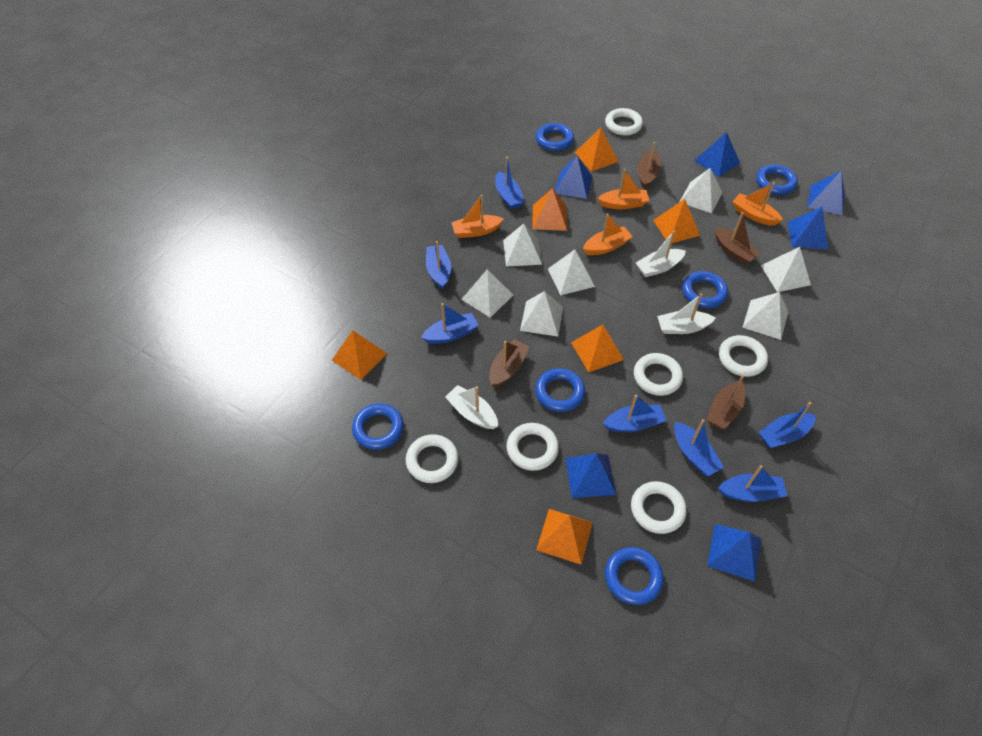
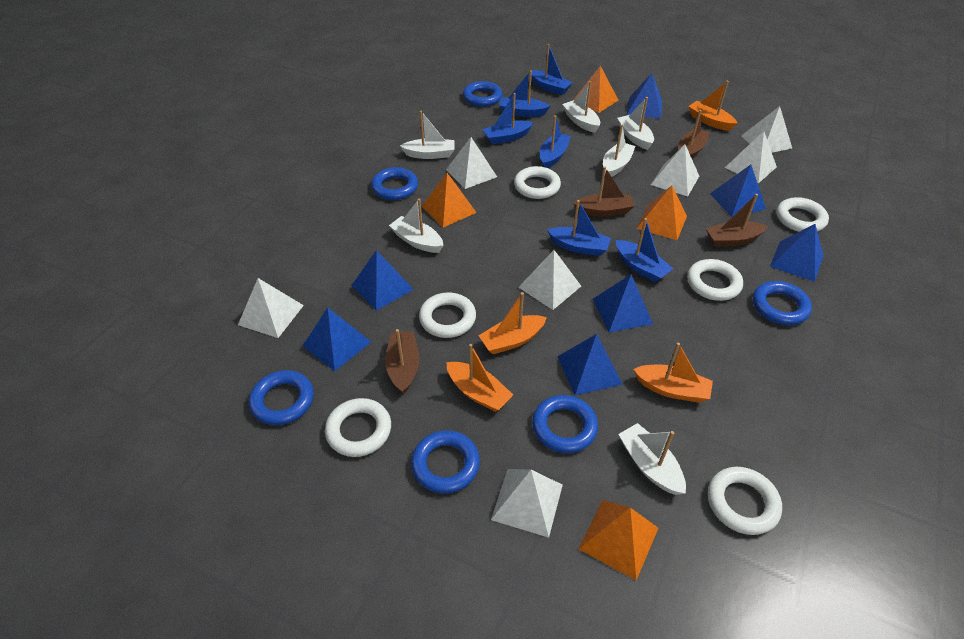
blue boat: [421,303,479,344] [426,241,451,289] [495,157,524,209] [603,395,666,432] [674,419,724,476] [718,465,787,502] [759,402,816,448] = 7 -> [482,93,533,145] [499,70,550,117] [531,44,572,95] [540,115,571,168] [547,200,611,256] [616,218,673,282] = 6
blue pyramid: [555,156,593,199] [566,453,616,498] [694,132,740,177] [707,524,761,582] [788,207,828,250] [807,171,845,215] = 6 -> [303,307,371,371] [351,250,414,311] [557,334,623,395] [593,274,653,332] [627,73,662,119] [710,165,766,217] [770,224,824,282] = 7
orange pyramid: [332,330,387,380] [532,188,567,231] [536,509,593,565] [571,324,624,372] [575,128,619,172] [653,199,700,243] = 6 -> [421,173,477,227] [573,65,619,113] [579,500,658,580] [637,185,687,240] = 4
white boat: [445,385,498,429] [636,231,686,277] [657,293,716,334] = 3 -> [389,199,443,253] [400,111,455,159] [562,81,600,133] [603,124,636,177] [617,97,654,150] [618,423,686,495] = 6

